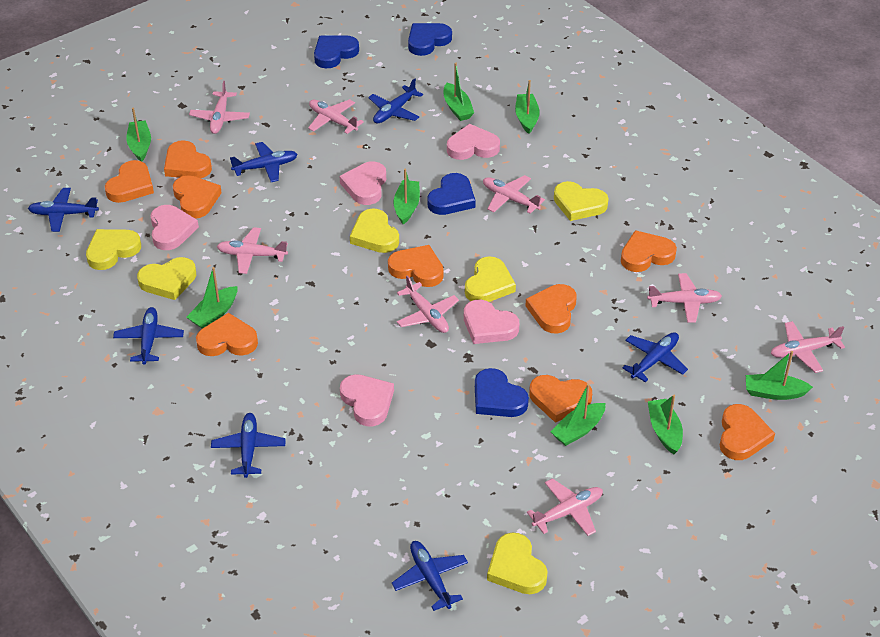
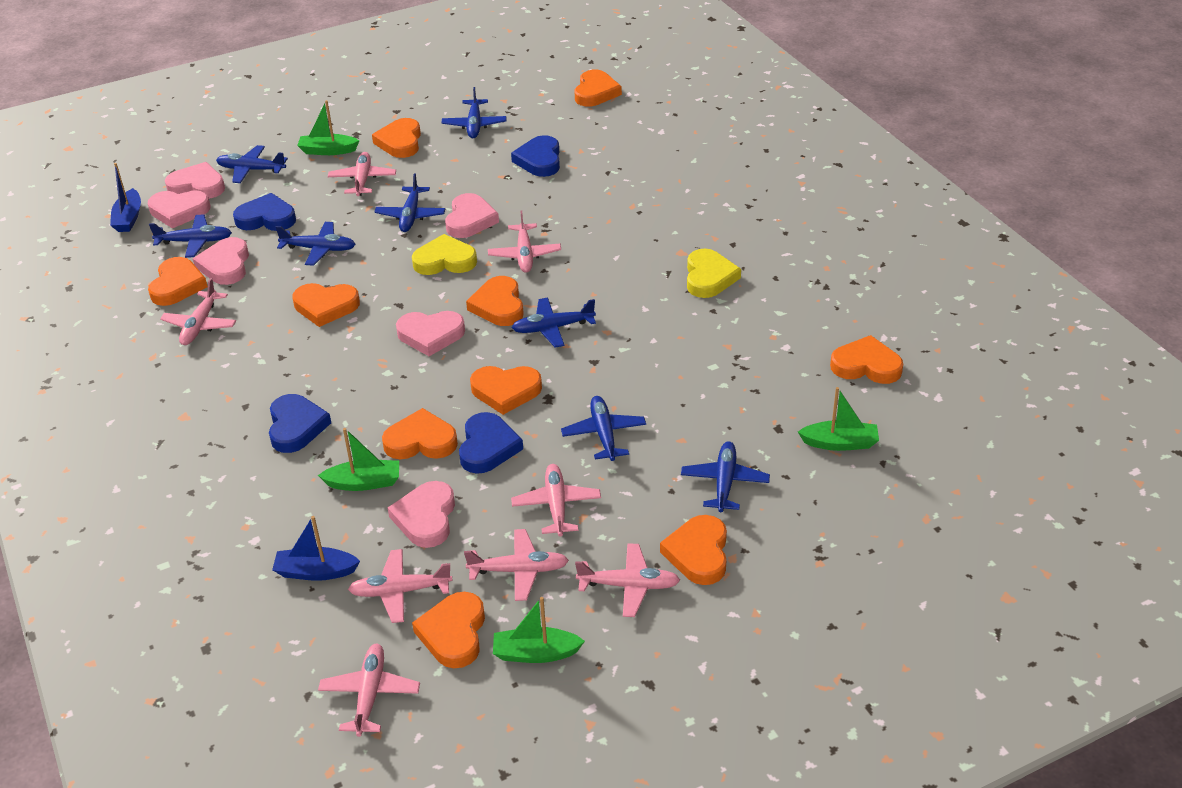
blue boat: none = 0 -> [110,163,141,232] [272,516,360,581] = 2
blue plane: [28,188,99,232] [113,307,184,365] [211,413,286,478] [230,142,298,182] [368,78,423,123] [392,541,468,611] [622,332,688,382] = 7 -> [149,214,232,258] [216,145,288,183] [276,222,356,266] [374,173,445,232] [442,87,507,138] [512,298,596,347] [561,396,646,461] [681,441,770,512] = 8
green boat: [126,108,151,162] [186,267,237,329] [394,169,420,224] [444,63,474,121] [515,80,540,134] [551,384,605,446] [648,395,683,454] [746,351,813,400] = 8 -> [297,100,360,155] [318,428,399,491] [493,597,585,663] [798,387,879,451] = 4
orange heart: [105,160,154,203] [164,140,212,178] [173,175,222,219] [196,313,258,356] [388,245,444,287] [525,284,577,334] [529,375,592,423] [621,230,677,272] [720,404,775,460] = 9 -> [148,257,208,306] [292,283,360,327] [372,118,421,158] [382,408,458,459] [412,592,485,668] [466,276,523,326] [470,366,542,415] [575,70,622,107] [660,515,727,585] [830,335,903,384] = 10
pink heart: [150,205,199,250] [339,161,386,205] [340,374,394,426] [447,124,500,160] [464,300,519,344] = 5 -> [148,190,211,228] [165,162,225,199] [193,237,249,285] [388,481,455,548] [396,311,465,356] [445,193,499,238] = 6
yellow heart: [86,229,141,270] [137,257,196,300] [350,208,399,253] [465,256,516,302] [487,532,548,594] [554,181,609,221] = 6 -> [412,234,477,275] [687,249,741,298] = 2

